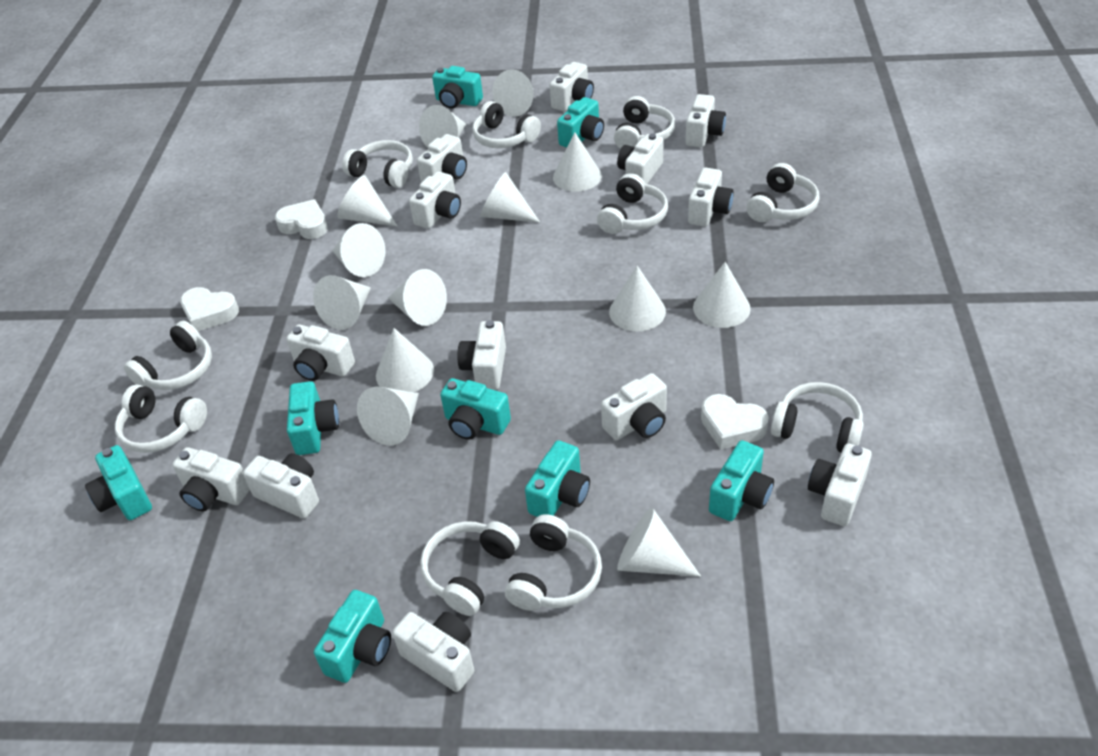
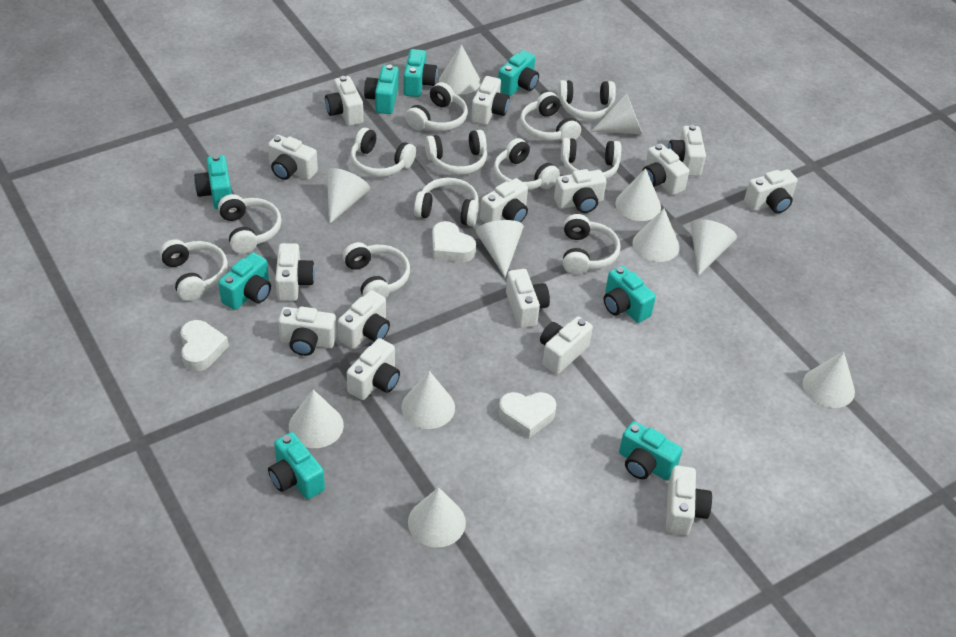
white camera: [172,447,250,511] [243,453,319,518] [286,324,355,381] [392,612,474,692] [409,171,461,229] [417,134,467,183] [457,320,506,390] [550,62,594,111] [601,373,667,440] [617,133,664,184] [685,94,726,147] [688,168,734,227] [808,443,872,526] = 13 -> [268,135,318,180] [275,243,315,301] [278,307,337,356] [325,76,363,126] [338,290,390,349] [347,338,400,400] [471,76,510,125] [480,178,528,223] [506,269,550,328] [540,316,593,374] [554,169,606,213] [642,144,689,195] [666,466,712,536] [668,125,706,176] [744,169,798,213] = 15
white cone: [313,275,371,330] [332,223,386,277] [337,175,397,226] [357,387,419,446] [376,328,434,392] [388,269,447,326] [419,105,466,147] [480,172,540,223] [492,69,534,117] [553,132,602,192] [609,266,666,331] [617,508,701,577] [693,262,751,328] = 13 -> [289,389,344,448] [327,168,370,224] [401,371,455,429] [408,487,466,548] [439,44,481,95] [476,220,524,277] [591,94,642,134] [616,168,661,221] [633,208,680,262] [691,219,737,276] [803,351,855,408] = 11
white headphones: [115,385,207,453] [124,321,212,390] [342,140,413,188] [420,521,520,616] [472,101,541,148] [505,514,602,611] [597,173,668,234] [614,96,675,149] [746,163,820,222] [771,382,864,452] = 10 -> [160,239,228,301] [218,194,282,254] [343,242,410,298] [350,128,416,177] [405,82,468,131] [414,178,479,226] [425,130,487,175] [494,138,560,190] [520,92,581,141] [558,80,616,120] [561,138,621,179] [563,214,621,275] = 12

